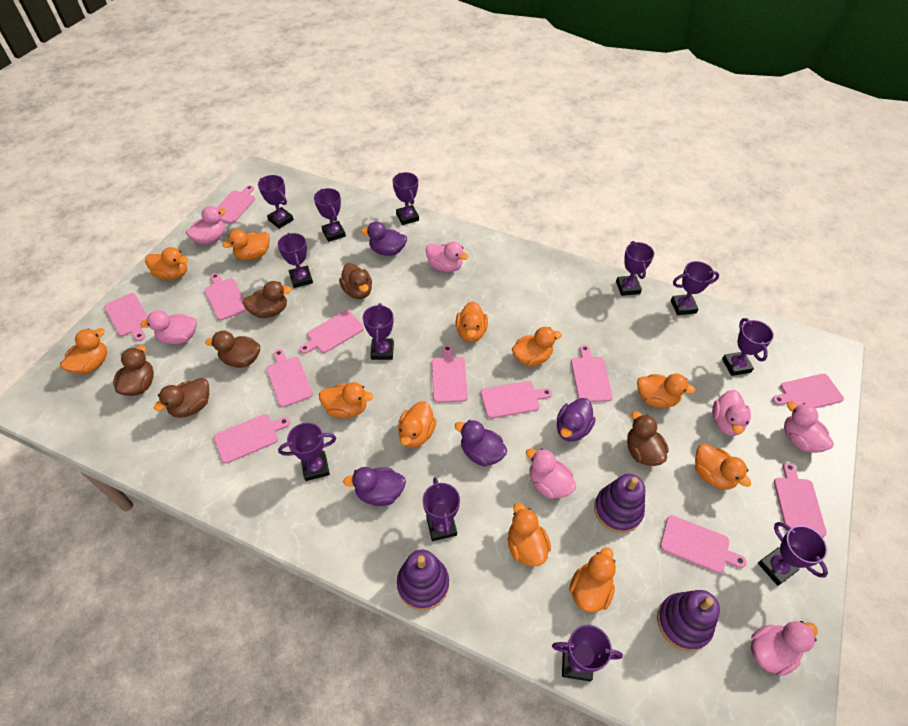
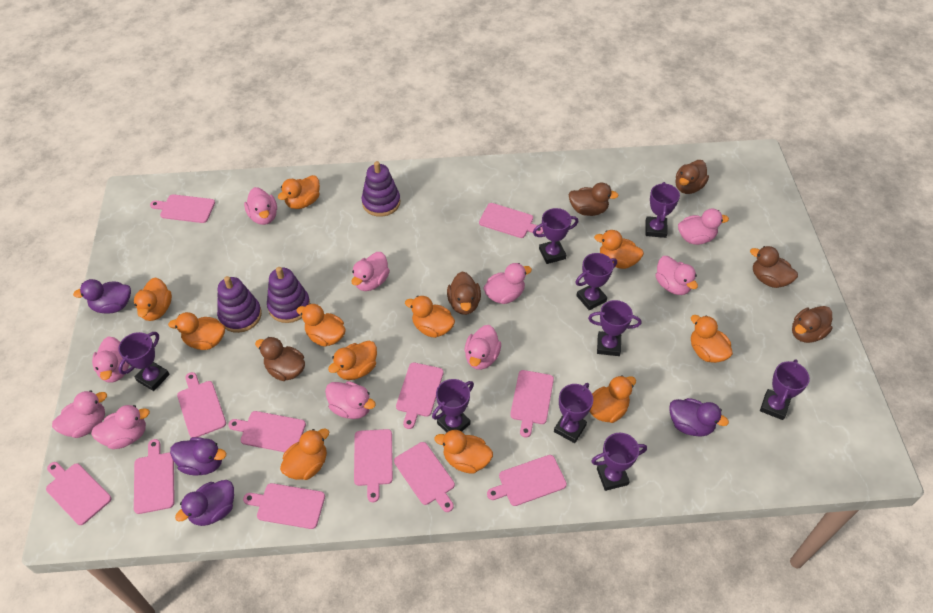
pink duck: [140,310,197,344] [186,206,226,245] [426,241,469,272] [526,449,576,499] [712,390,751,436] [751,621,818,676] [784,402,834,453] = 7 -> [52,390,107,438] [91,405,150,449] [92,336,129,382] [244,187,277,225] [325,381,376,419] [352,252,390,291] [464,325,501,370] [483,263,532,304] [656,256,698,295] [678,209,729,245] = 10
purple trophy: [258,175,294,229] [278,233,313,288] [278,423,336,481] [314,188,346,242] [363,303,394,360] [393,172,419,225] [423,477,460,541] [552,625,623,681] [616,241,654,296] [671,261,719,315] [722,318,774,376] [758,522,828,586] = 12 -> [118,332,170,391] [432,379,474,433] [533,208,578,264] [554,383,593,443] [576,253,617,310] [588,300,641,356] [591,433,647,491] [645,182,680,238] [760,359,810,420] = 9

